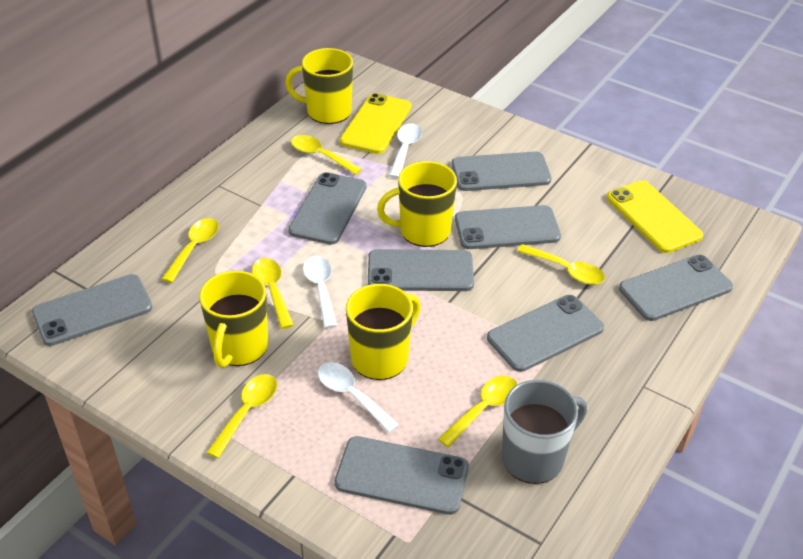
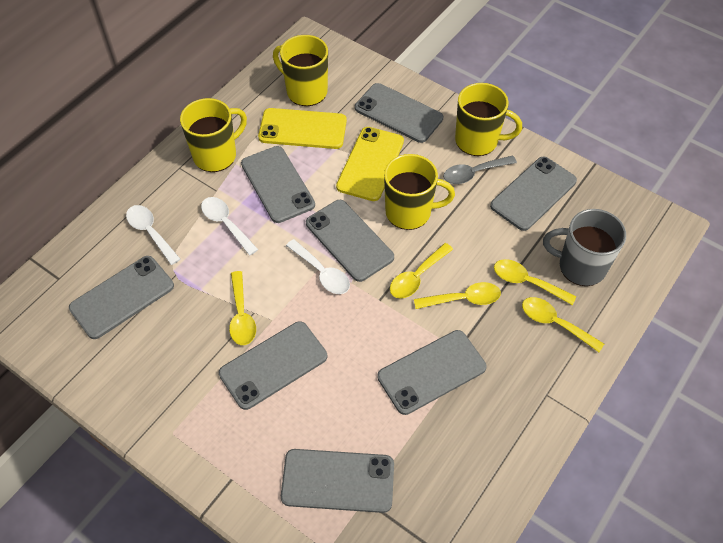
grey spoon: none = 0 -> [443,155,517,184] = 1
yellow spoon: [162,218,219,283] [206,374,277,458] [252,258,294,329] [291,135,362,175] [438,376,518,447] [517,244,605,285] = 6 -> [229,271,256,345] [390,243,453,298] [414,282,501,309] [494,259,576,305] [522,297,604,352] = 5

